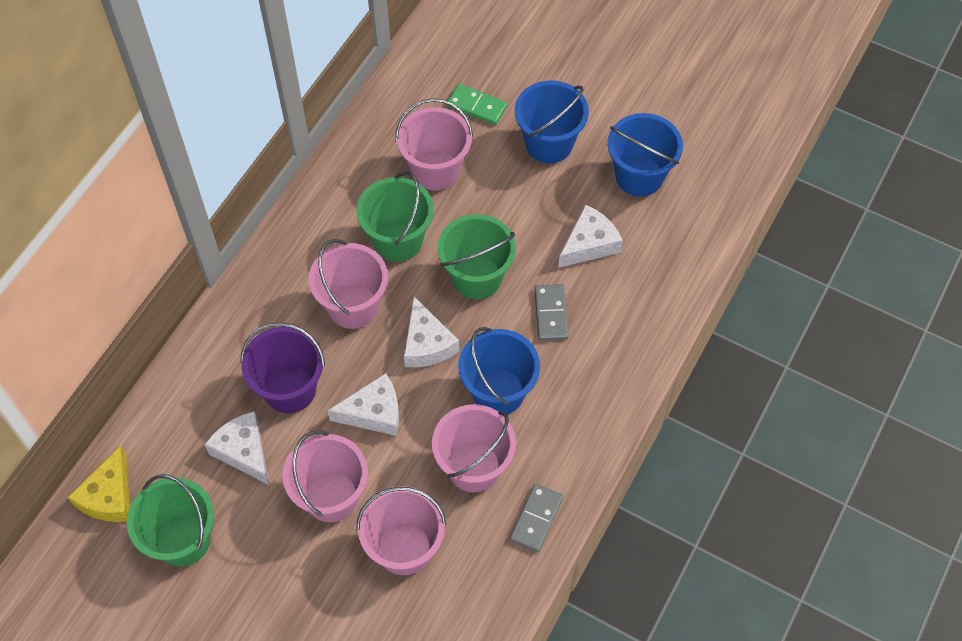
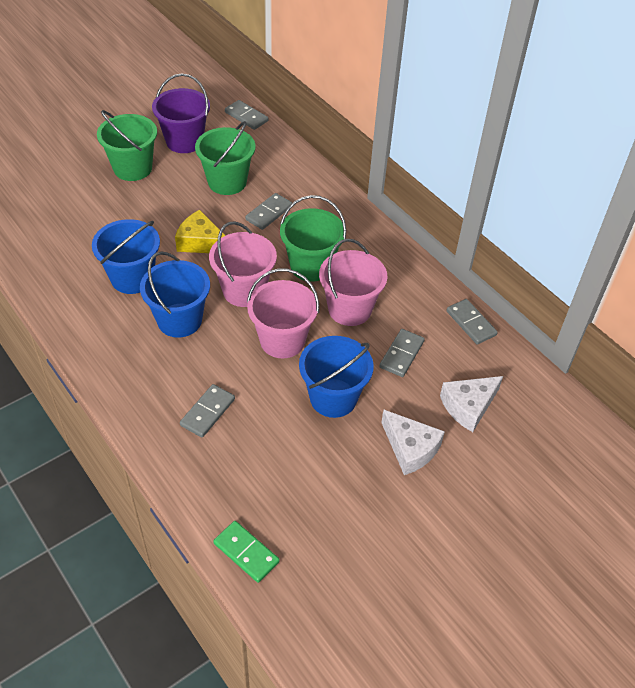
grey domino: [510,484,563,552] [535,284,569,340] = 2 -> [180,384,235,438] [225,100,268,130] [245,193,292,230] [379,329,425,377] [446,299,498,345] = 5
pink bucket: [283,430,368,522] [308,239,388,329] [356,486,446,575] [395,98,473,190] [432,404,516,492] = 5 -> [209,221,277,307] [247,269,319,358] [319,239,387,326] = 3
white cheese: [204,411,269,485] [327,373,399,436] [404,296,459,367] [558,205,623,268] = 4 -> [381,409,445,475] [440,376,503,432] = 2

